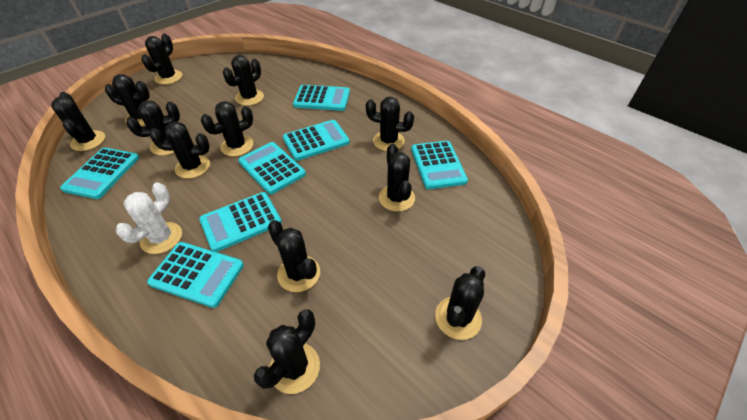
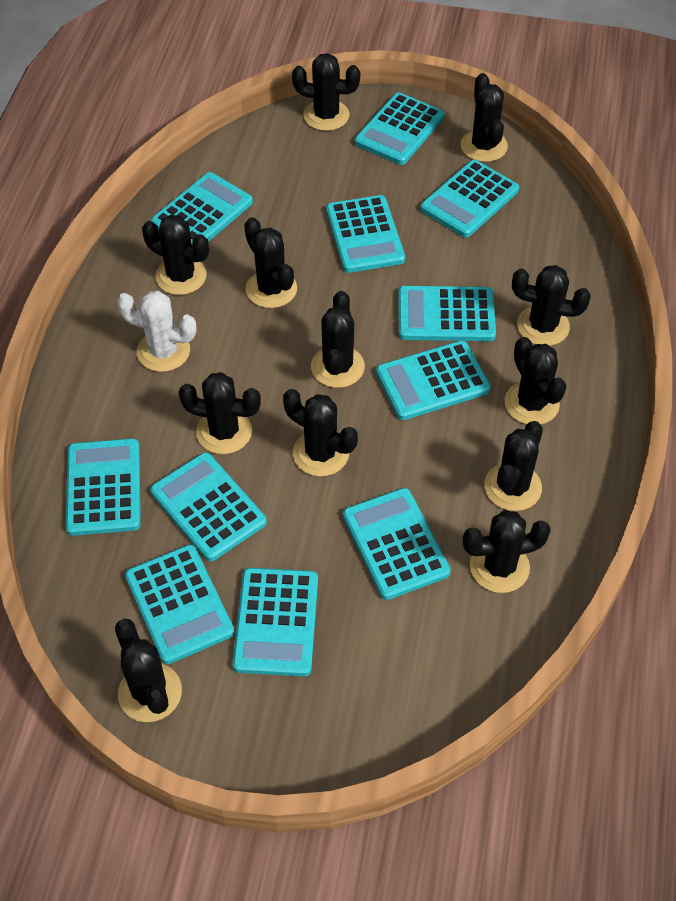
turquoise calculator: [60,148,139,199] [147,242,244,308] [199,192,282,252] [238,142,306,194] [283,120,350,161] [293,85,350,111] [411,141,468,189] = 7 -> [66,438,141,536] [125,545,234,664] [150,452,267,561] [151,172,253,244] [233,568,318,676] [326,195,405,273] [343,488,451,600] [355,92,445,165] [376,340,491,420] [398,286,496,341] [420,160,519,238] = 11

